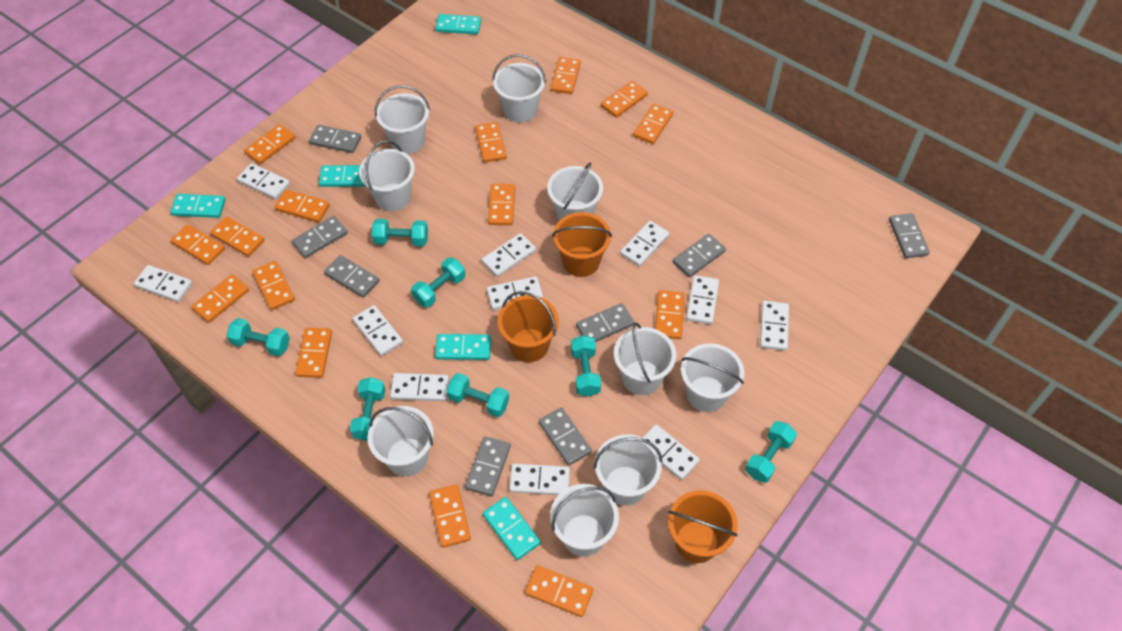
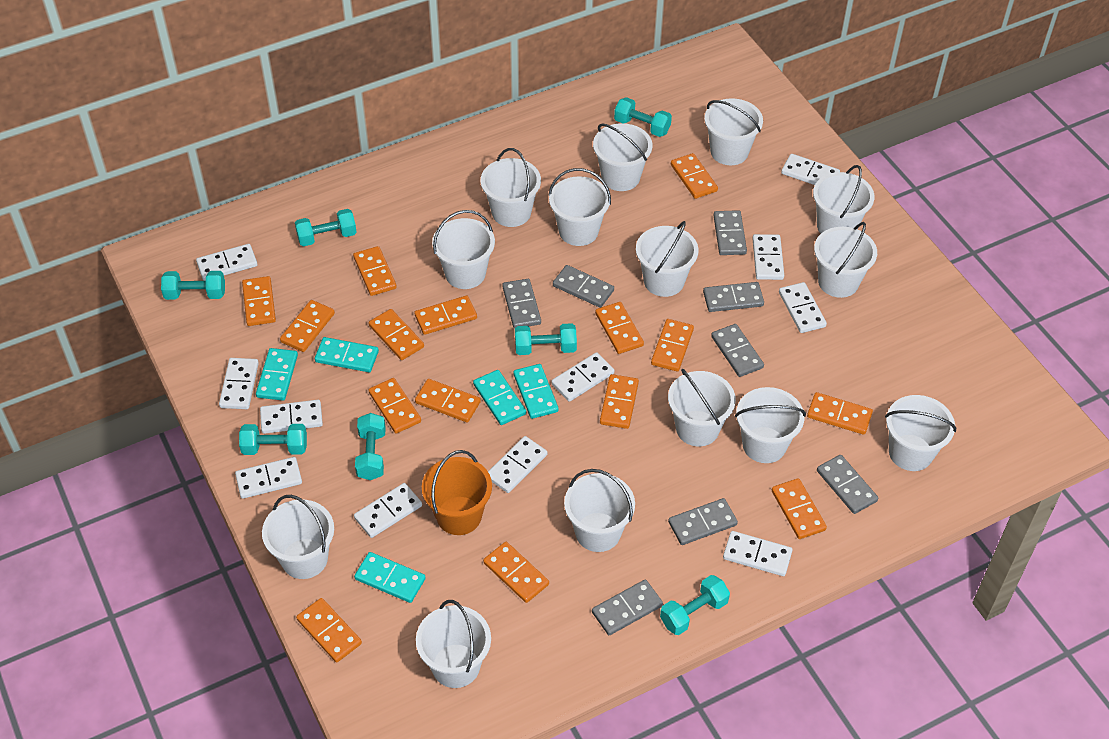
orange bucket: [498,291,559,362] [552,212,612,277] [668,490,738,563] = 3 -> [422,450,492,535] = 1
white bucket: [359,140,415,211] [368,406,434,476] [375,85,430,154] [492,54,546,123] [547,162,603,221] [550,484,619,556] [594,435,663,506] [614,323,676,395] [681,343,744,412] = 9 -> [262,495,334,579] [416,600,491,688] [432,210,495,289] [481,148,541,227] [548,168,611,246] [564,469,635,552] [593,123,652,191] [636,221,699,297] [668,369,736,446] [704,98,763,165] [735,387,806,463] [813,165,875,234] [814,222,877,298] [885,395,956,471] = 14

